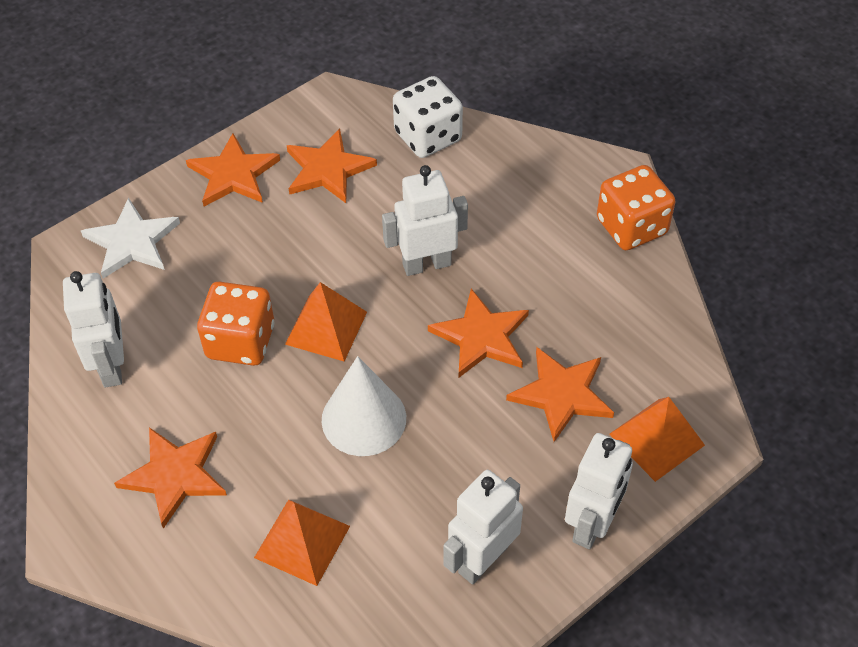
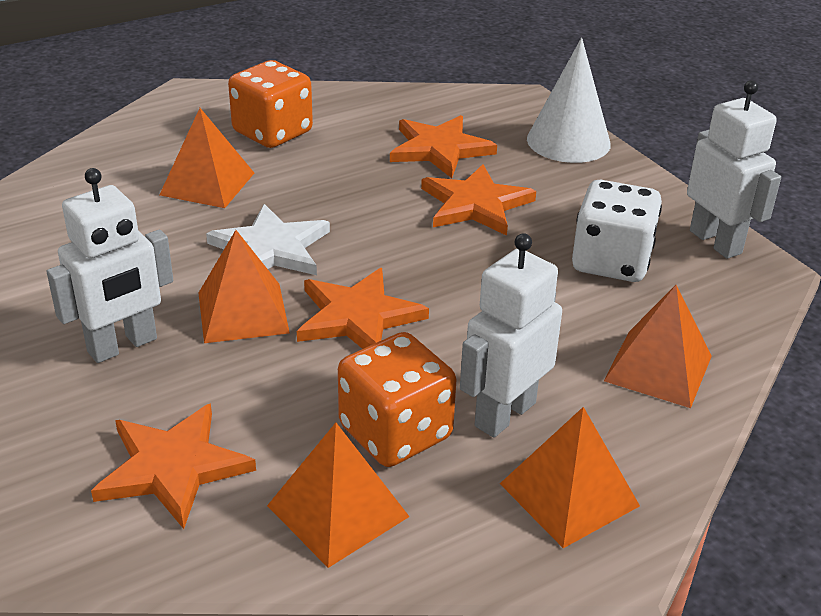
orange pyramid: [254,499,350,586] [285,282,367,361] [609,397,705,482] = 3 -> [159,108,254,208] [199,230,290,343] [267,423,410,568] [500,407,640,548] [604,285,712,408] = 5
orange star: [114,427,227,529] [186,133,280,207] [286,129,377,203] [428,289,529,377] [506,347,614,442] = 5 -> [91,403,256,529] [297,268,429,349] [390,115,497,178] [421,164,536,236] = 4
white robot: [63,271,124,388] [382,165,468,276] [443,470,523,584] [565,433,633,549] = 4 -> [46,168,173,363] [460,233,562,437] [687,80,781,259] = 3

